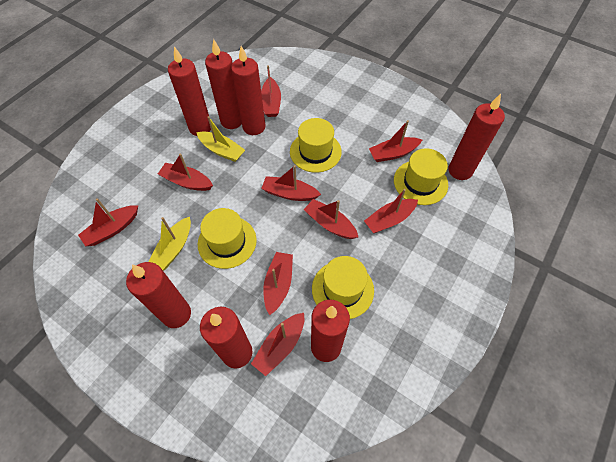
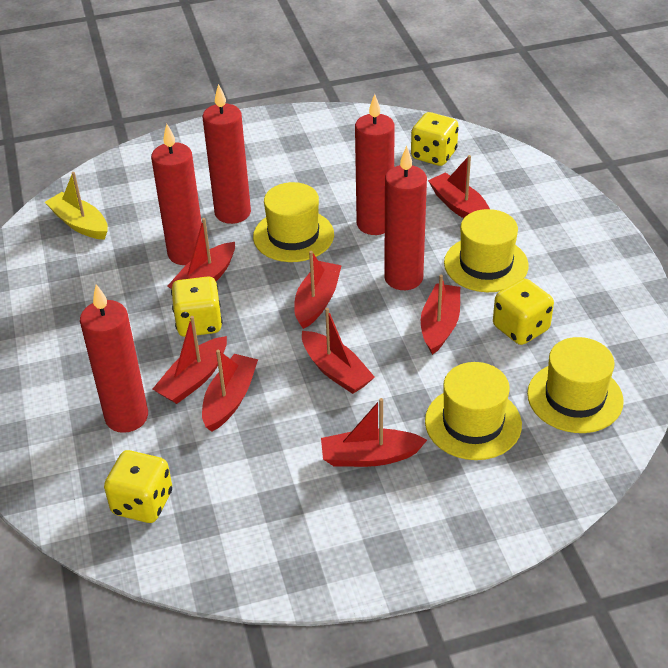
red boat: [78,198,138,246] [158,154,213,191] [251,313,304,376] [261,65,281,117] [261,165,321,201] [263,252,293,315] [303,199,358,239] [364,189,418,233] [369,120,422,162] = 9 -> [153,316,227,404] [168,218,235,289] [202,350,258,432] [294,251,342,329] [302,308,375,394] [321,398,427,467] [421,275,460,355] [428,155,490,218] = 8
red candle: [126,262,191,328] [168,46,211,136] [200,307,252,368] [205,39,242,129] [231,46,266,135] [311,300,350,362] [448,94,505,180] = 7 -> [80,284,148,433] [151,124,202,265] [203,84,251,224] [355,94,395,235] [384,146,427,290] = 5
yellow boat: [148,217,191,271] [197,116,245,162] = 2 -> [45,172,108,240] = 1
yellow dice: none = 0 -> [104,450,172,523] [171,277,222,337] [411,112,458,166] [493,279,554,345] = 4

